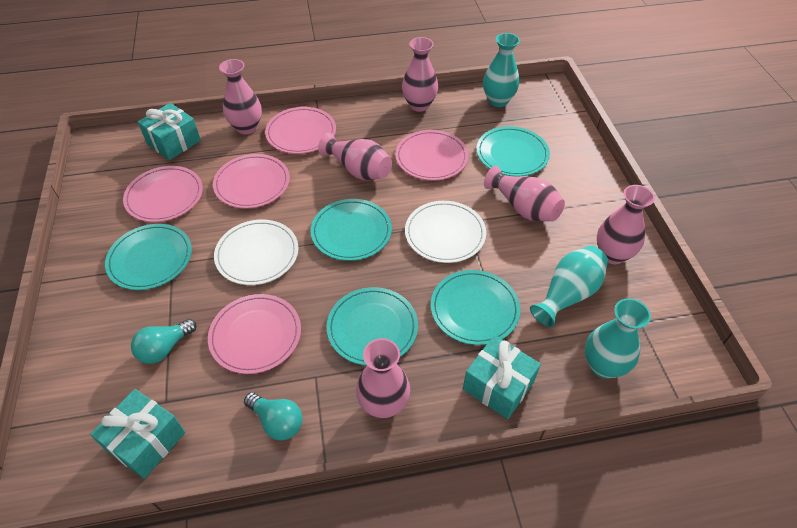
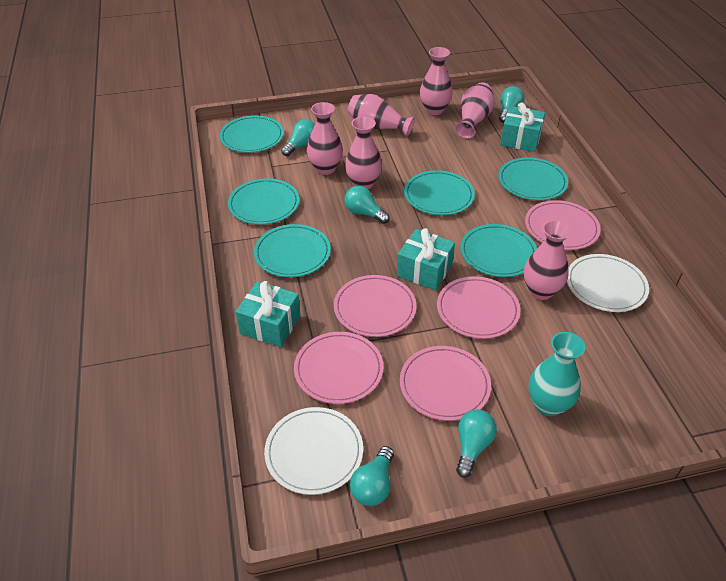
turquoise light bulb: [131,319,197,364] [244,392,303,440] = 2 -> [281,119,315,156] [345,186,390,224] [350,446,394,506] [456,409,497,478] [499,86,524,123] = 5
turquoise plate: [105,224,192,290] [311,199,392,261] [327,287,418,366] [431,270,520,345] [476,126,550,177] = 5 -> [219,115,284,153] [228,178,300,225] [254,224,331,277] [404,170,475,215] [460,224,537,277] [498,157,568,201] = 6
turquoise vase: [483,33,520,107] [530,246,608,327] [585,298,651,379] = 3 -> [528,332,586,416] = 1

